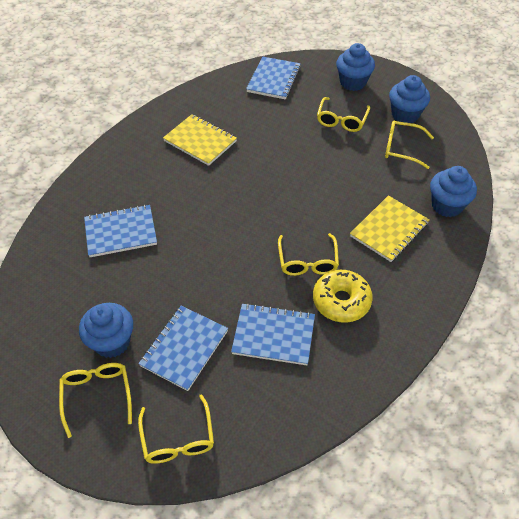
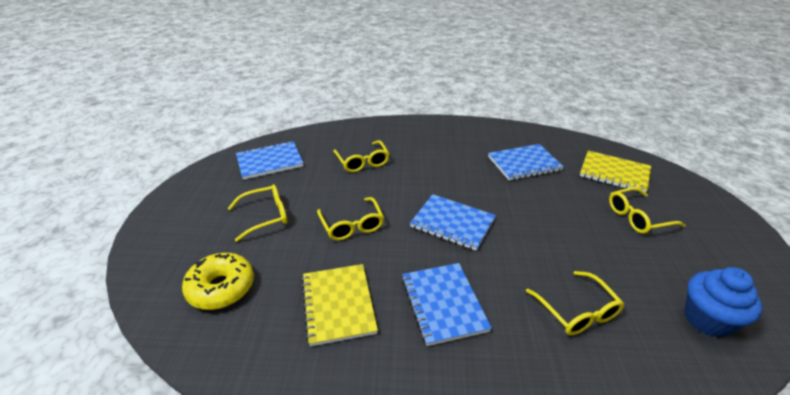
blue cupcake: [79,303,133,358] [336,43,375,91] [389,75,430,123] [430,166,477,217] = 4 -> [684,267,762,337] = 1

